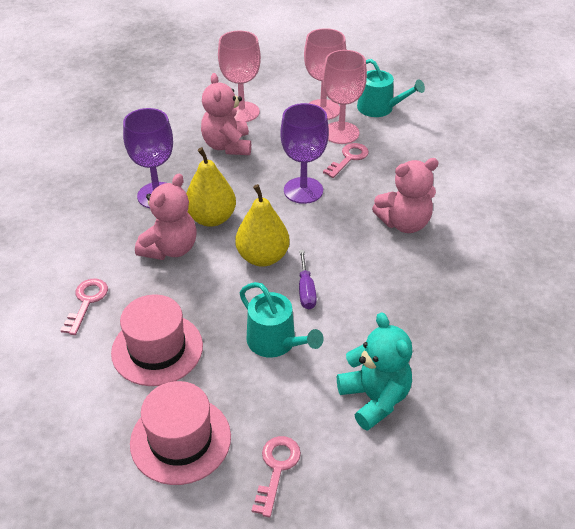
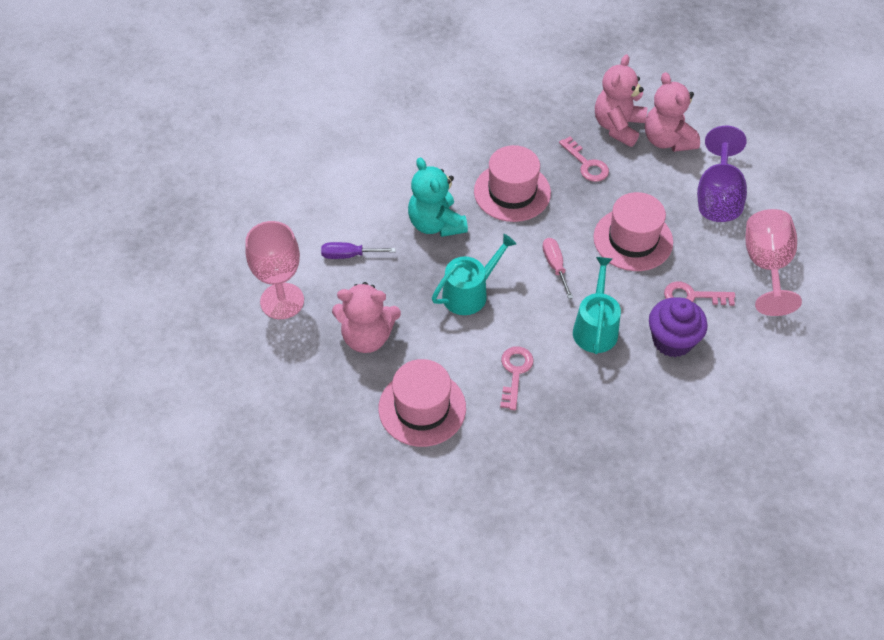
pink goblet: [218,31,261,122] [304,28,346,120] [322,50,367,144] = 3 -> [245,221,304,319] [745,209,802,316] = 2
pink hat: [111,295,203,386] [130,381,231,485] = 2 -> [378,359,466,447] [474,145,551,222] [593,192,673,271] = 3
pink screwdriver: none = 0 -> [542,238,573,299] = 1
purple cupcake: none = 0 -> [649,297,708,357] = 1
purple goblet: [123,108,173,208] [280,103,329,204] = 2 -> [697,126,747,222] = 1
yellow pear: [186,147,236,227] [235,184,290,267] = 2 -> none = 0

